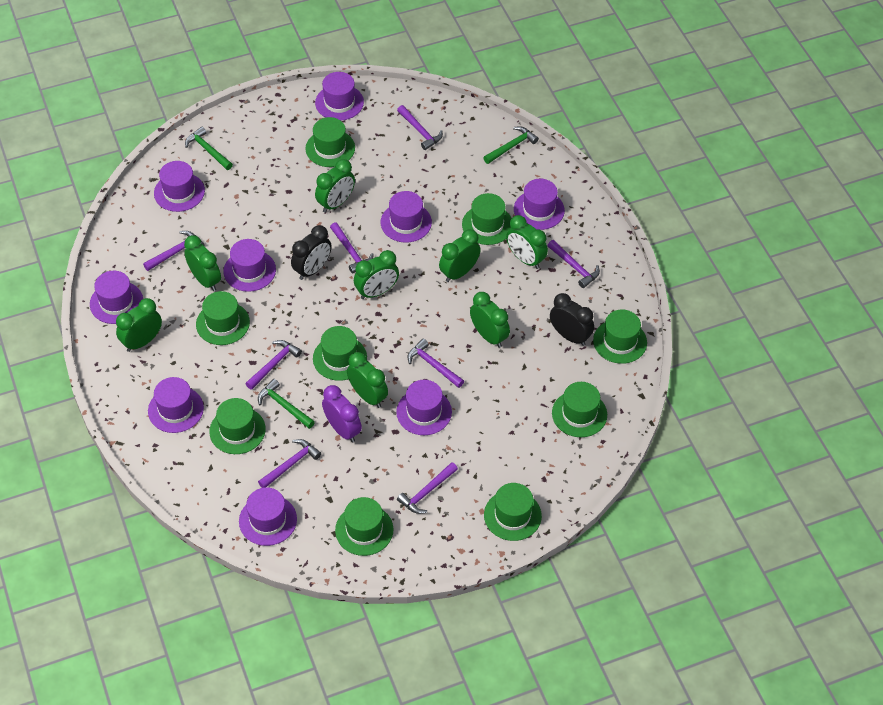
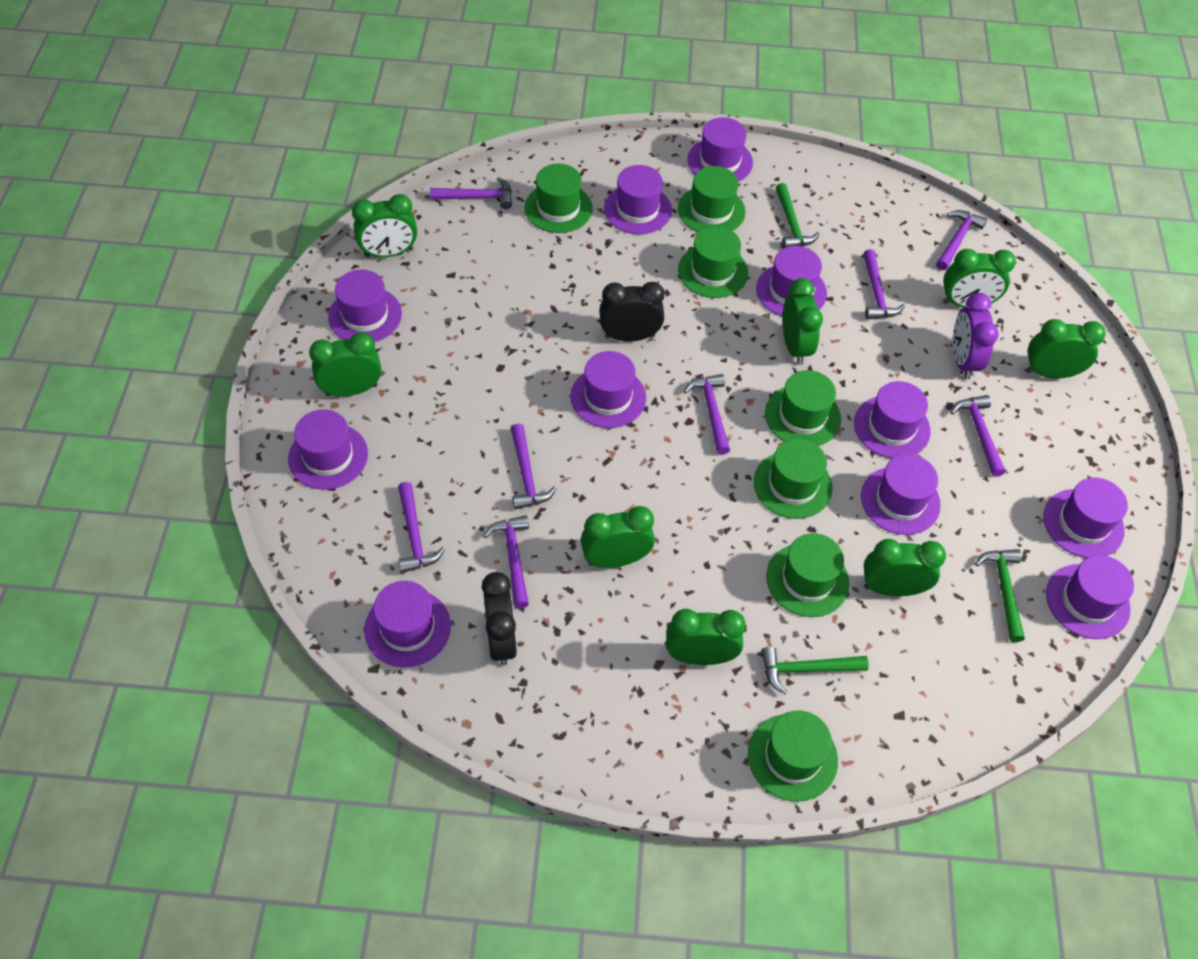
green hat: [196,291,250,345] [209,398,266,454] [305,117,355,167] [313,326,367,381] [335,497,393,556] [462,193,512,245] [484,483,542,541] [552,382,607,437] [593,309,647,364] = 9 -> [525,163,593,233] [678,166,746,233] [678,226,748,298] [748,710,838,802] [754,439,833,519] [765,370,841,446] [766,533,849,617] = 7
purple hat: [90,271,143,324] [148,377,204,433] [154,161,205,212] [223,239,276,292] [239,487,297,546] [315,72,364,120] [381,191,432,242] [396,380,452,435] [514,179,565,230] = 9 -> [288,409,368,490] [328,270,402,342] [364,581,451,668] [571,351,646,428] [604,165,672,234] [687,117,753,182] [756,246,827,316] [854,381,930,459] [861,454,941,535] [1043,478,1128,558] [1046,555,1134,639] = 11

